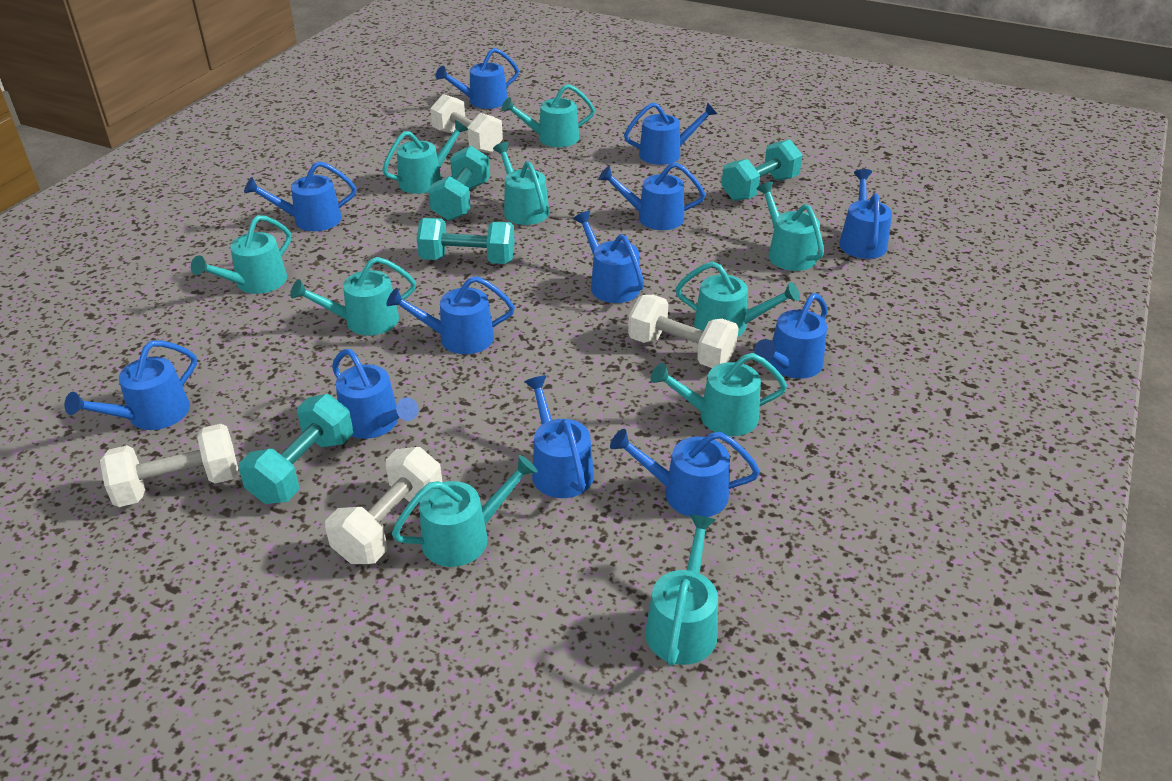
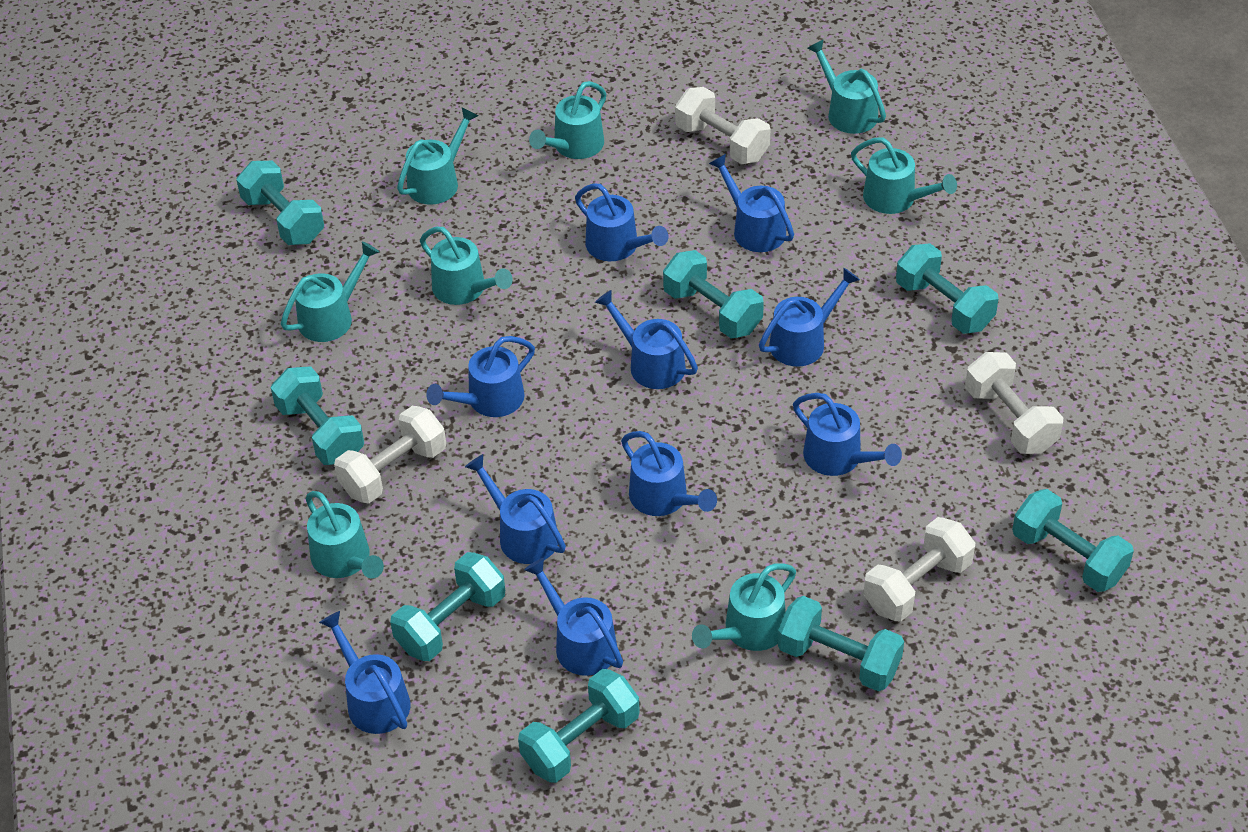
blue watering can: [64,340,197,430] [244,161,356,231] [332,349,419,439] [386,276,515,354] [436,48,519,109] [524,375,594,498] [573,211,644,303] [598,162,706,230] [610,429,760,517] [624,102,717,165] [754,293,828,379] [839,169,892,259] = 12 -> [319,611,410,734] [426,336,535,417] [465,454,566,564] [524,558,623,676] [575,183,668,261] [595,290,698,389] [621,431,717,516] [709,154,794,252] [759,268,860,367] [793,393,902,476] = 10
turquoise dumbbell: [239,394,353,504] [417,218,515,264] [428,146,490,221] [721,139,802,201] = 4 -> [236,161,324,245] [271,367,364,465] [390,552,505,661] [518,669,640,783] [663,250,764,338] [778,596,904,691] [896,243,998,334] [1012,489,1134,592] = 8
turquoise watering can: [191,215,291,294] [290,257,416,336] [382,120,468,194] [392,455,538,567] [493,142,549,225] [501,84,595,147] [645,514,718,666] [651,353,787,436] [675,261,800,337] [756,181,824,271] = 10 -> [281,242,379,342] [306,491,384,578] [397,107,478,205] [420,227,513,305] [529,81,606,159] [692,563,796,651] [807,39,886,134] [851,137,957,214] = 8

